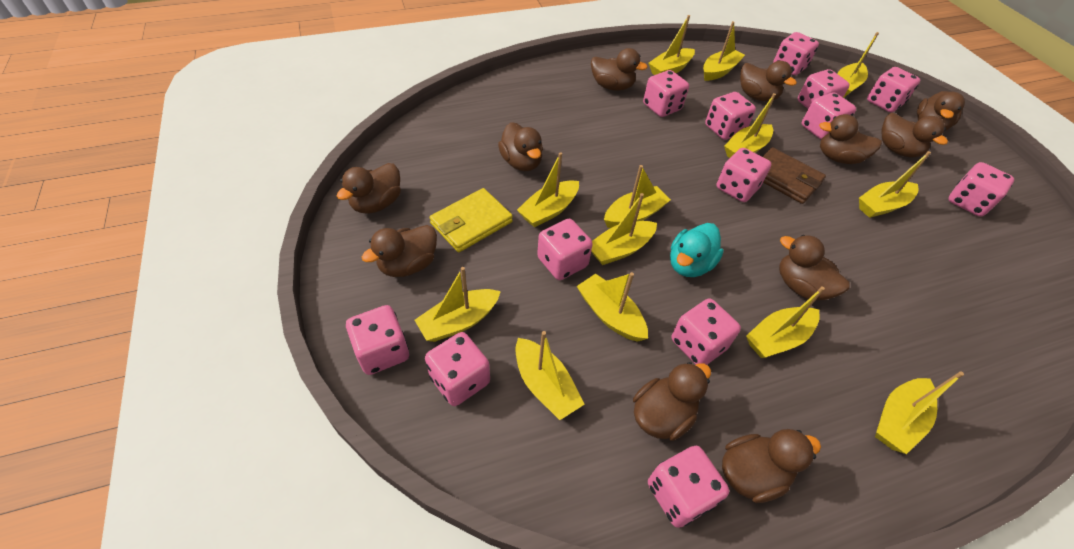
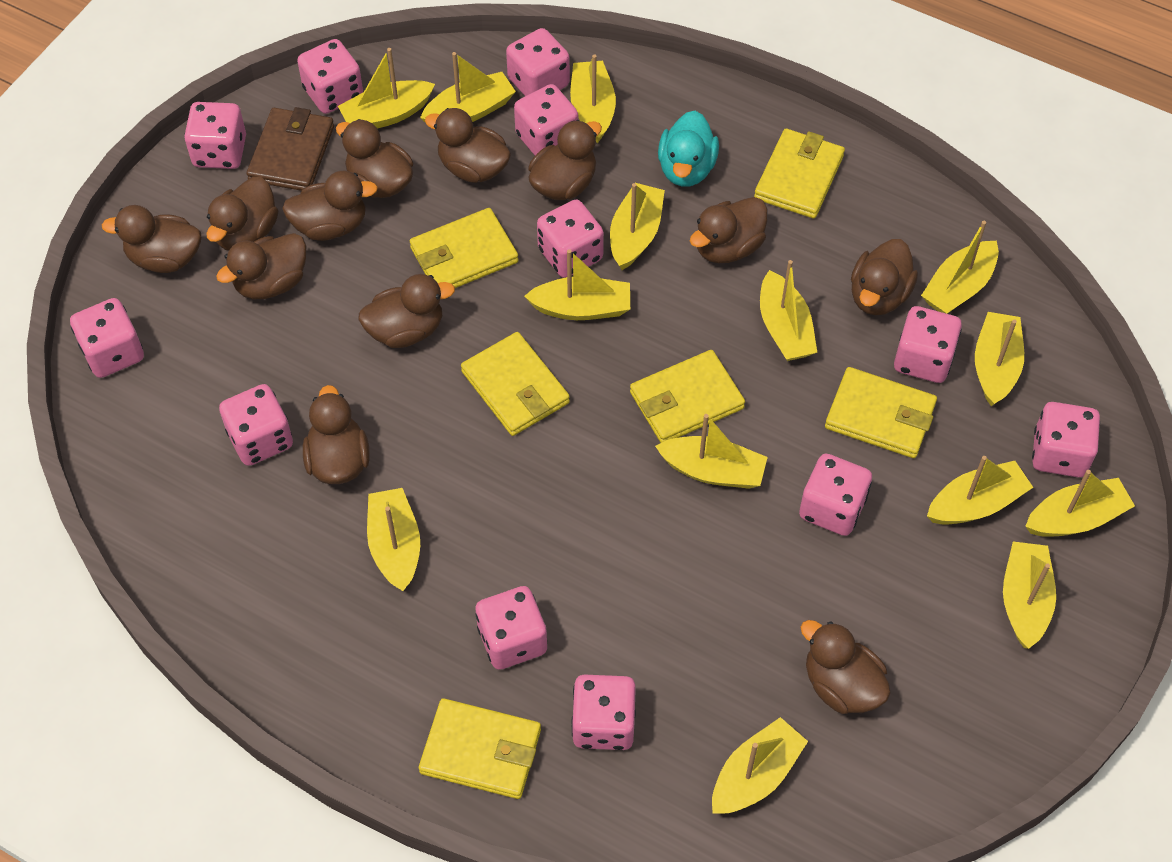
brown duck: [337,163,401,214] [362,225,437,277] [498,122,543,171] [591,48,648,91] [633,362,711,441] [722,429,821,503] [740,61,797,102] [779,235,850,300] [819,114,882,164] [881,113,948,158] [917,91,965,131] = 11 -> [102,205,201,273] [206,177,278,251] [216,233,306,299] [282,171,378,241] [303,385,370,484] [336,119,413,198] [358,274,455,348] [425,108,511,183] [528,120,602,200] [690,197,767,263] [801,620,891,714] [851,239,918,315] = 12
pink dice: [346,305,409,375] [425,332,490,406] [537,219,593,280] [643,70,689,117] [648,446,729,528] [671,298,741,365] [705,92,756,140] [716,148,771,202] [773,32,819,75] [797,69,850,109] [802,92,856,139] [867,67,920,112] [948,162,1014,217] = 13 -> [70,298,144,378] [184,102,246,169] [219,384,293,466] [297,39,363,114] [475,586,547,670] [506,28,570,96] [514,84,578,155] [537,200,604,278] [571,675,636,750] [799,453,872,536] [894,306,962,383] [1032,402,1100,477] = 12
yellow boat: [415,267,501,342] [515,331,585,420] [517,152,579,227] [577,272,648,342] [591,193,657,265] [604,165,671,228] [648,15,695,75] [703,21,745,81] [724,93,776,158] [746,286,825,358] [838,32,879,98] [859,151,931,218] [875,371,964,454] = 13 -> [338,48,435,128] [367,488,420,591] [420,52,516,122] [524,249,630,320] [570,54,616,143] [610,183,665,270] [655,414,768,489] [712,717,808,814] [760,260,817,361] [921,221,999,314] [927,456,1033,525] [975,312,1024,406] [1003,542,1056,649] [1025,470,1135,537] = 14
yellow wallet: [430,188,513,252] = 1 -> [410,208,519,288] [419,698,541,799] [461,332,570,436] [630,350,745,443] [754,129,845,219] [825,367,937,458] = 6

